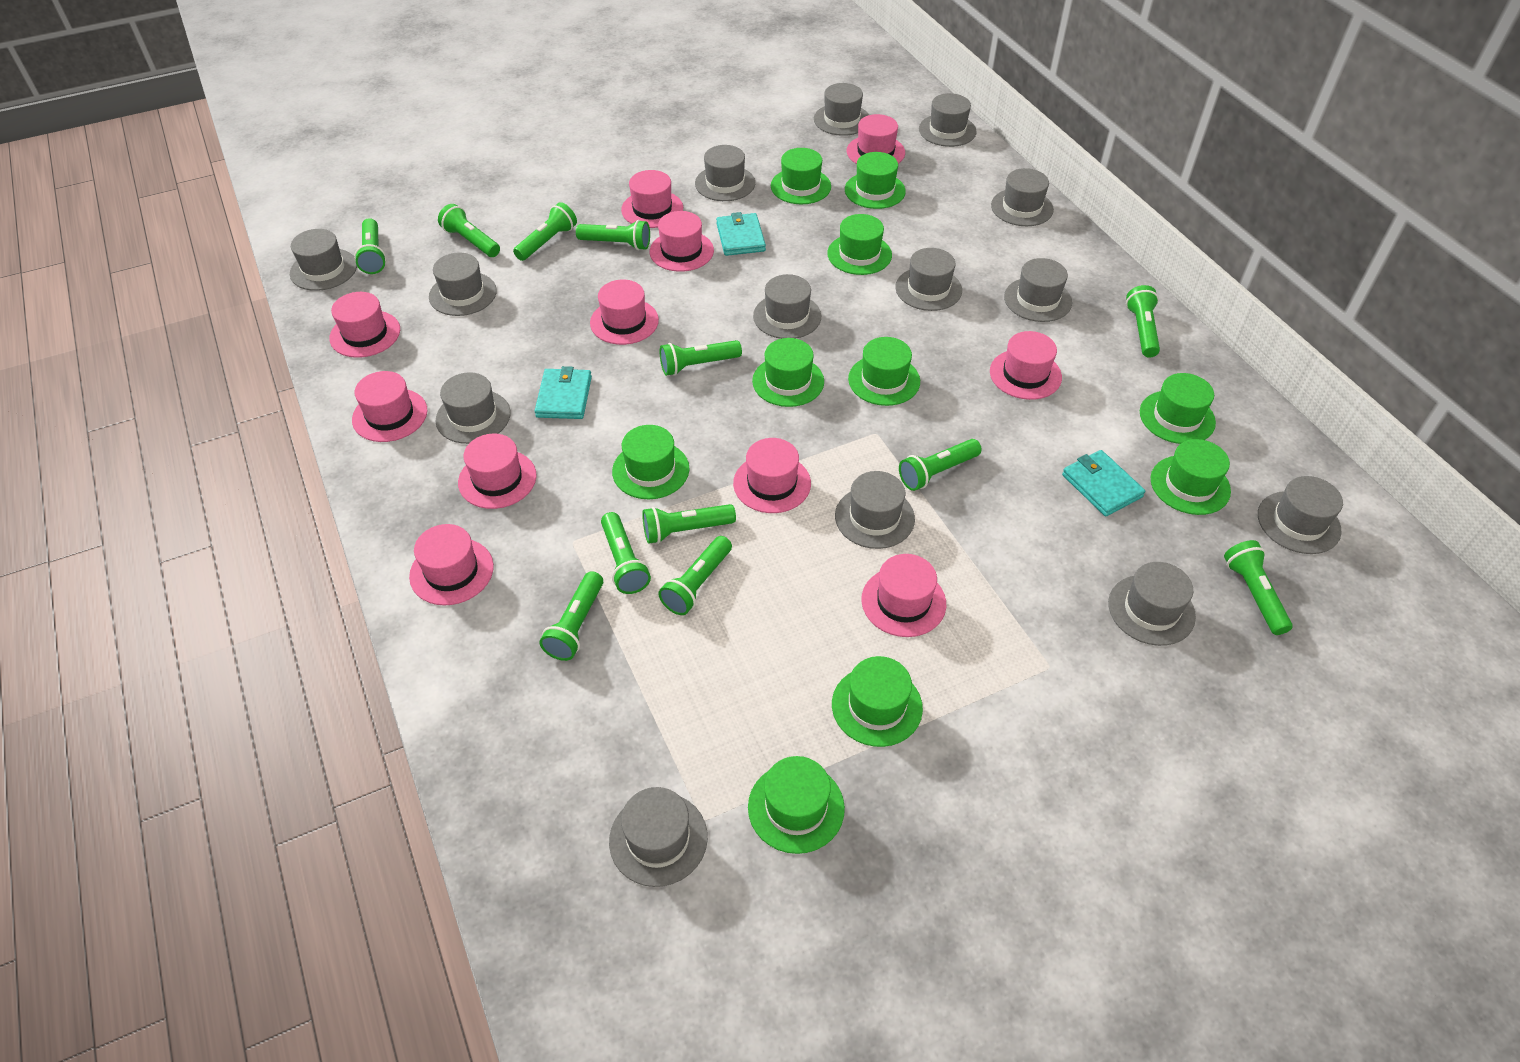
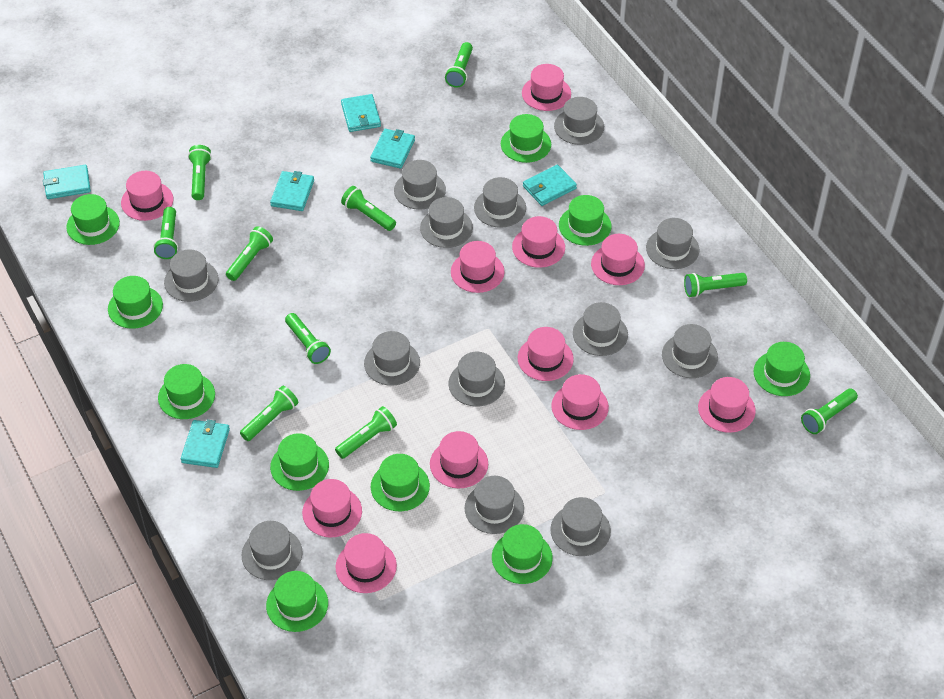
green flashlight: [354,218,386,274] [438,204,500,257] [513,202,577,261] [539,571,603,661] [576,220,650,250] [601,512,651,594] [642,504,736,544] [658,536,732,615] [660,340,742,376] [899,439,982,491] [1126,285,1160,358] [1224,540,1293,635] = 12 -> [153,207,178,259] [188,145,212,200] [226,226,273,281] [240,386,299,441] [285,313,331,364] [335,406,397,459] [341,186,396,231] [445,42,473,88] [684,273,747,297] [801,389,858,434] = 10
grey hat: [290,229,357,291] [429,253,497,316] [436,372,511,444] [609,787,708,887] [695,145,755,201] [753,274,821,339] [814,83,869,136] [835,471,915,549] [895,248,962,311] [919,93,977,147] [991,168,1054,226] [1004,258,1072,322] [1108,562,1196,646] [1258,476,1343,554] = 14 -> [164,249,219,302] [242,521,303,580] [364,331,420,386] [394,160,446,210] [420,197,473,248] [449,352,505,407] [465,476,524,534] [474,177,526,228] [550,497,611,556] [554,97,604,145] [573,302,628,356] [646,218,699,269] [662,324,718,378] = 13
turquoise wallet: [535,366,592,419] [716,212,766,256] [1062,450,1145,517] = 3 -> [43,165,91,199] [181,420,230,468] [270,171,314,211] [341,94,381,132] [370,129,415,169] [523,165,577,206] = 6

